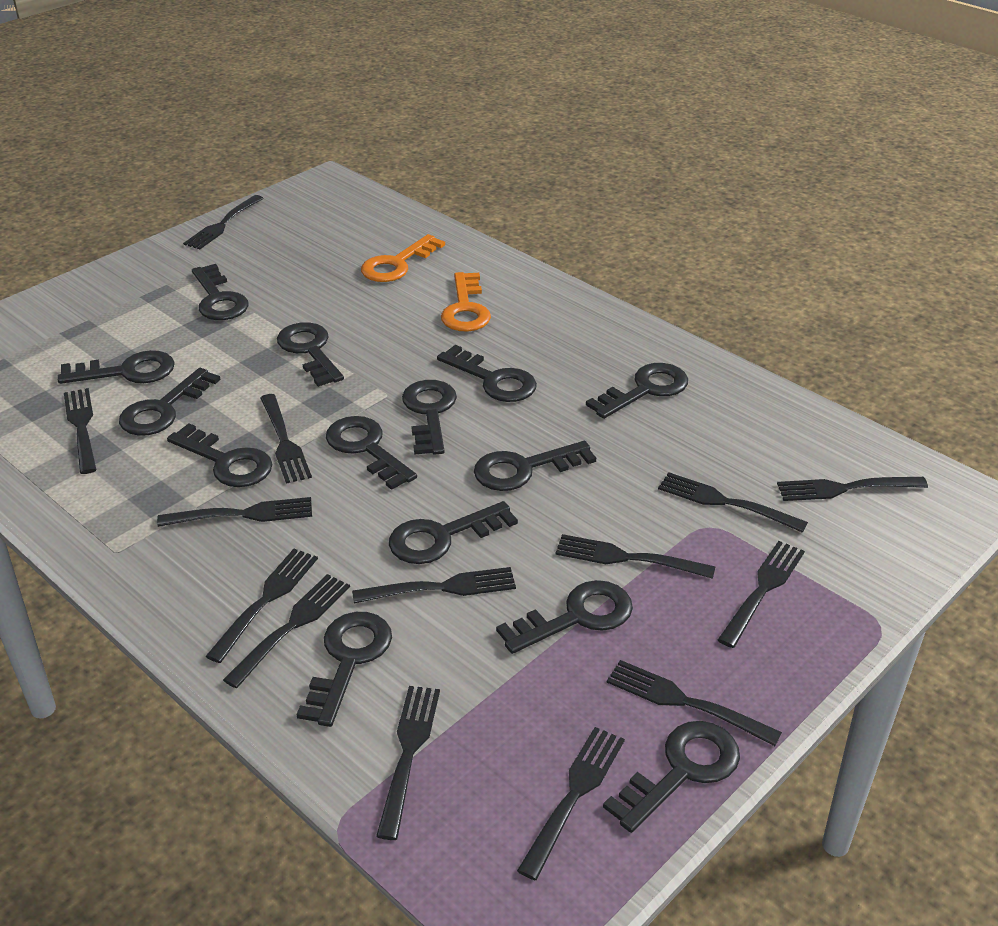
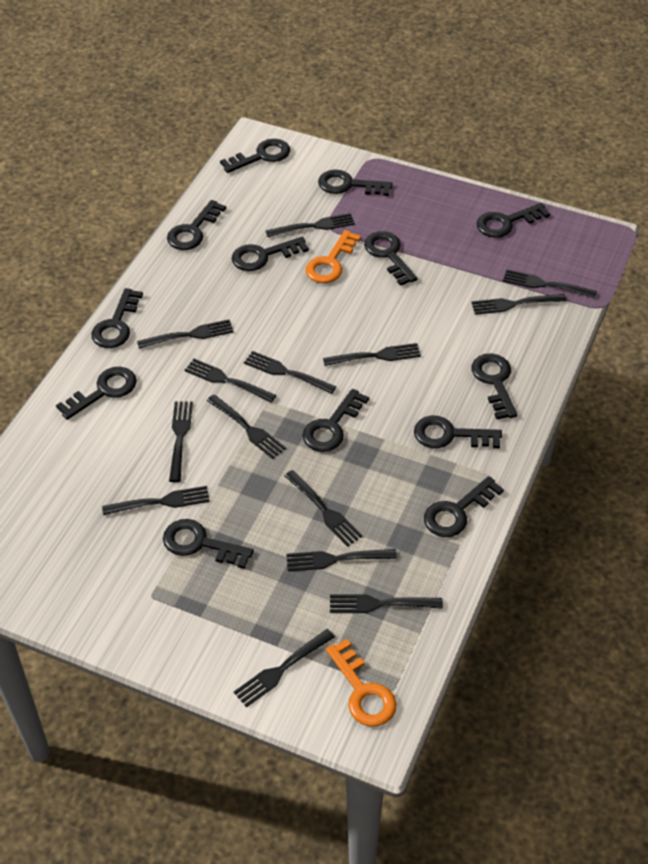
black key: [58,350,175,384] [119,368,220,436] [167,423,272,487] [192,264,249,320] [277,322,344,387] [297,612,392,727] [326,416,417,490] [389,501,518,564] [402,380,457,455] [437,345,537,402] [474,441,596,491] [496,580,633,654] [586,363,688,419] [603,721,740,833] = 14 -> [56,367,137,420] [91,288,143,348] [163,519,254,569] [167,200,226,250] [220,139,290,173] [232,237,309,271] [302,389,369,452] [318,170,393,196] [364,231,418,286] [414,416,502,448] [424,476,504,537] [472,353,517,419] [477,203,550,238] = 13

